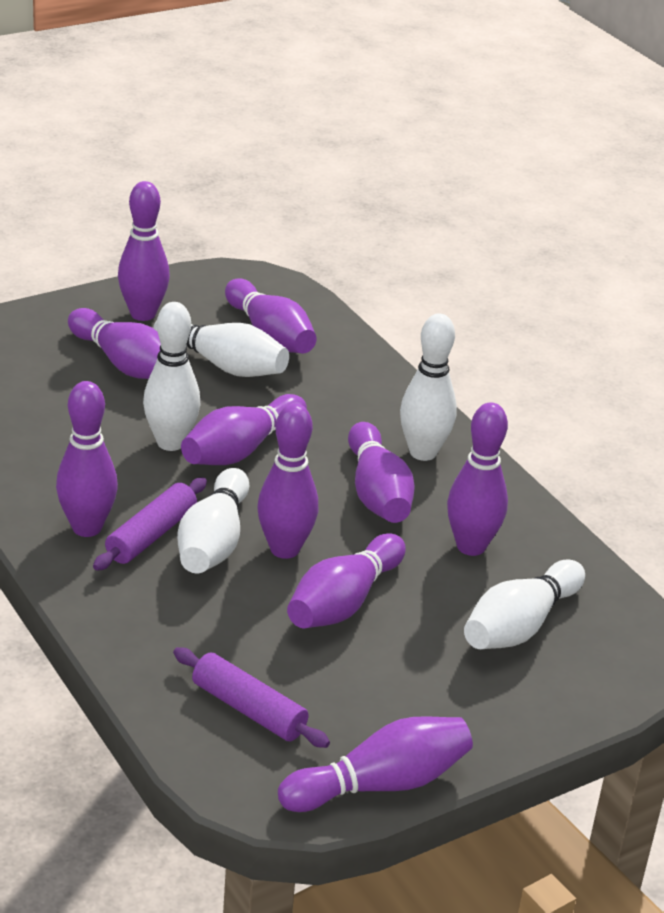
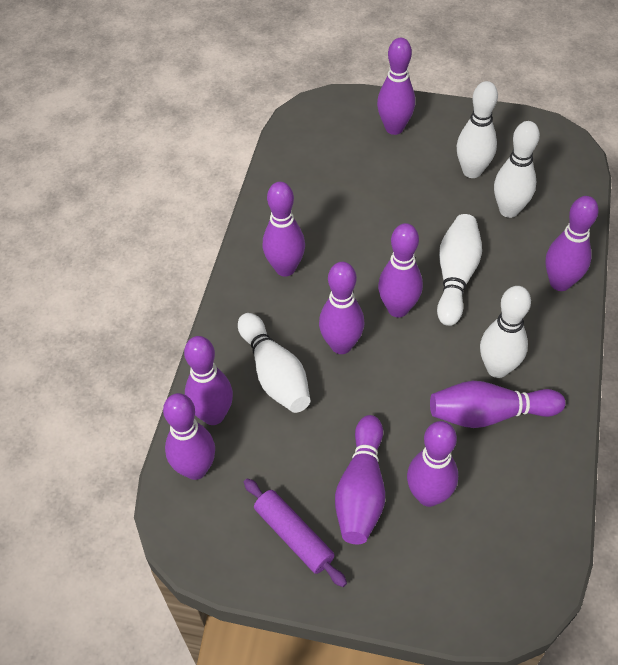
purple rolling pin: [93,478,207,571] [173,647,330,748] = 2 -> [244,478,347,587] = 1

